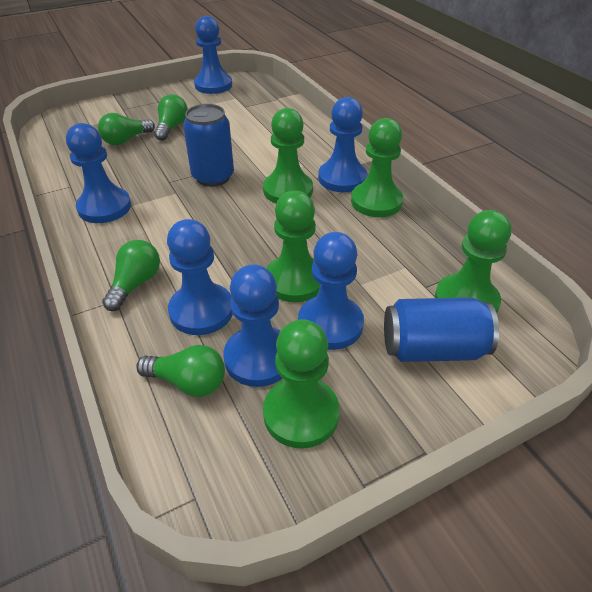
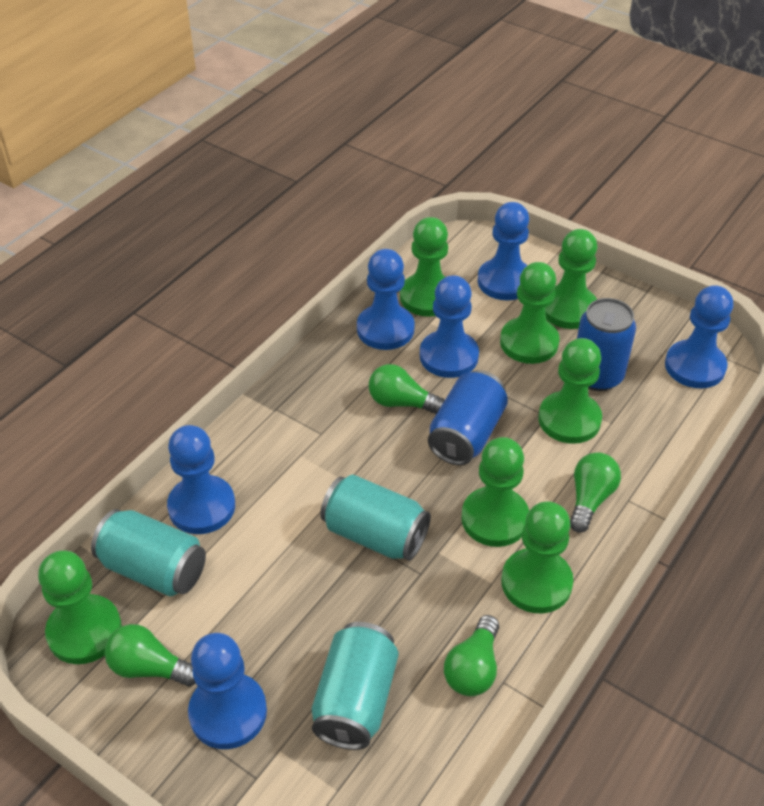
green pawn: [263,108,313,203] [263,319,340,449] [266,191,320,302] [351,118,403,217] [435,210,511,313] = 5 -> [38,551,122,664] [400,217,448,317] [461,437,529,547] [500,262,559,364] [501,502,573,613] [538,338,602,444] [545,229,597,329] = 7
turquoise can: none = 0 -> [91,509,206,596] [311,622,398,750] [320,474,431,561] = 3

